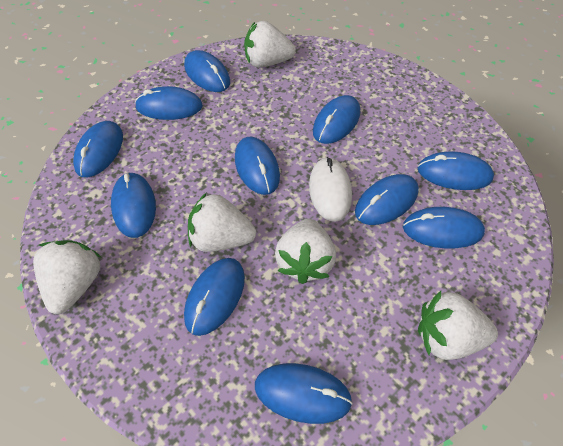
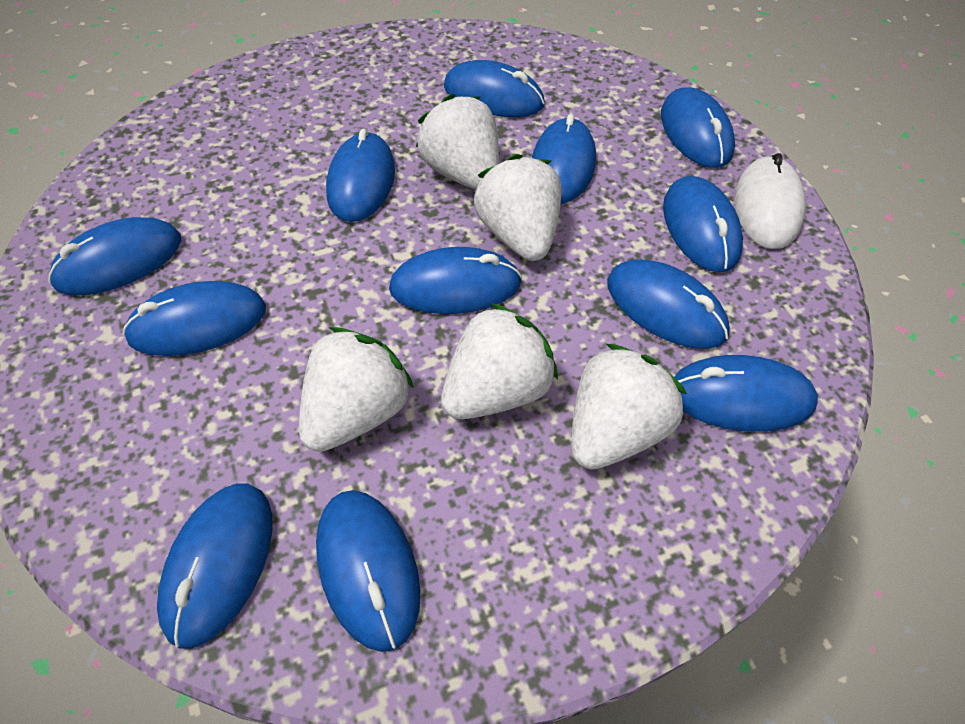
blue mouse: [73,121,123,177] [111,172,156,238] [135,86,203,120] [184,50,230,92] [184,258,245,336] [235,137,280,195] [255,363,353,424] [313,95,360,144] [355,174,419,225] [403,207,485,249] [418,151,494,190] = 11 -> [49,217,181,295] [123,281,266,356] [157,483,272,649] [316,490,420,652] [326,129,395,222] [389,247,522,314] [444,60,545,117] [532,114,596,204] [607,259,730,349] [661,87,735,168] [663,176,743,272] [674,355,818,432] = 12

